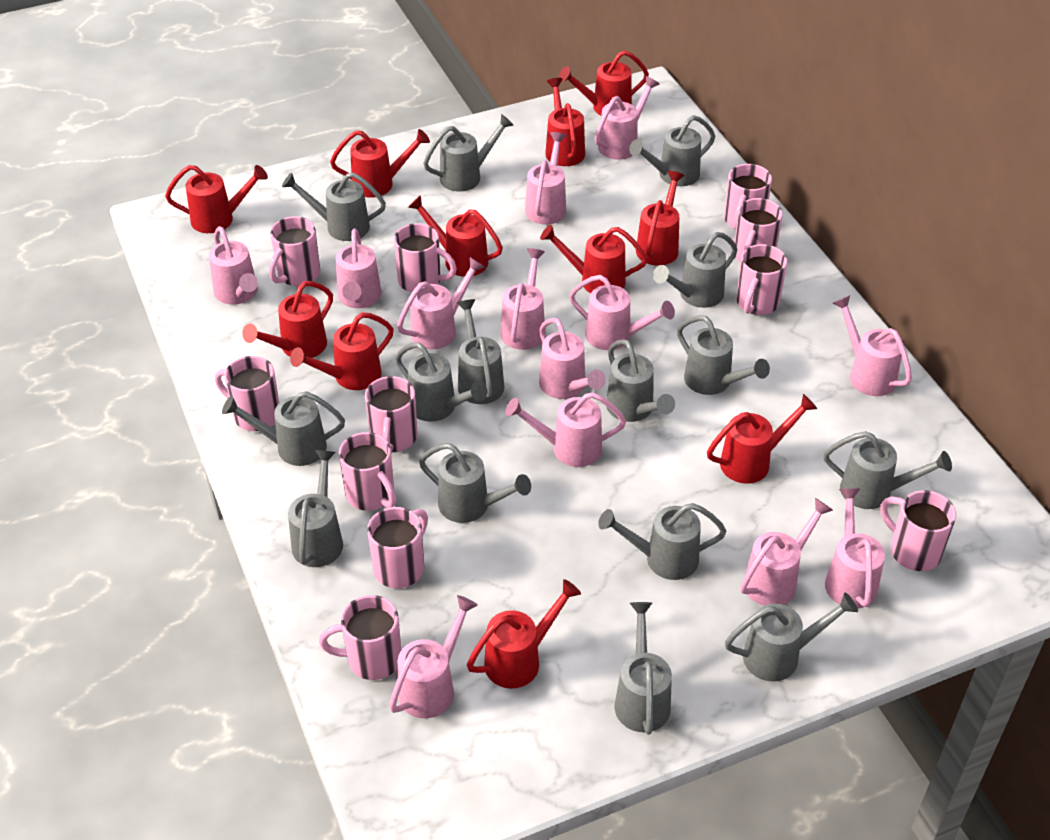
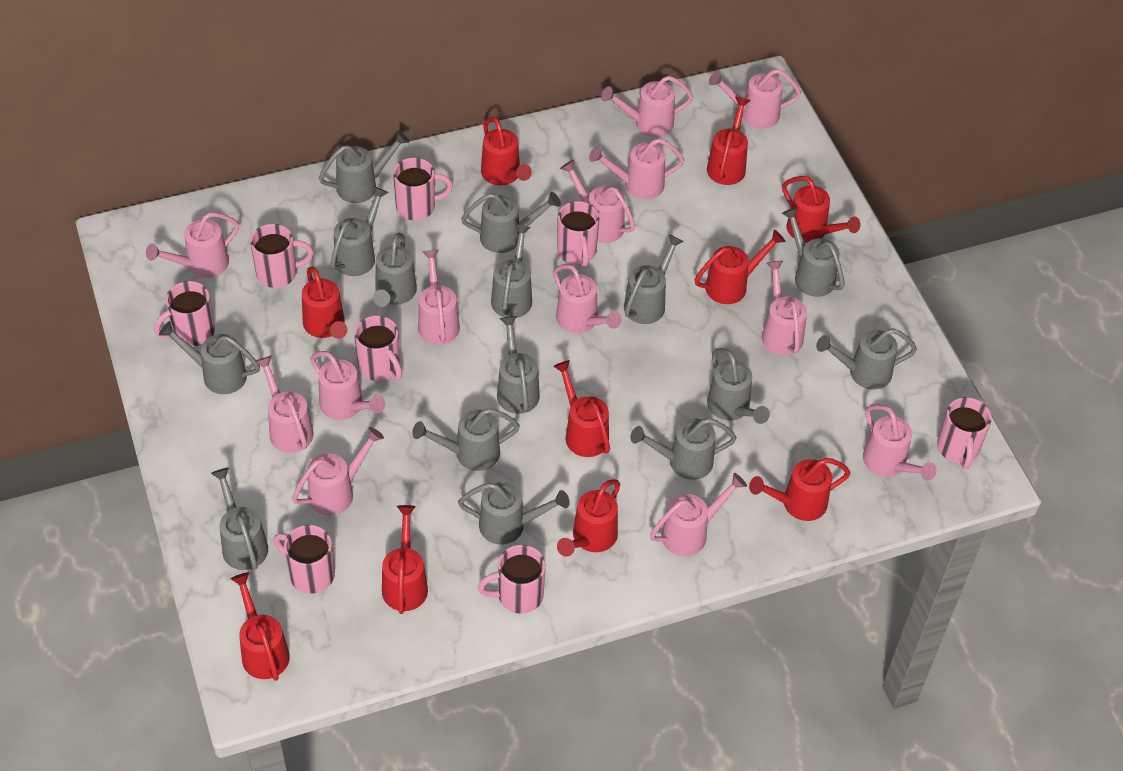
pink mug: [215,356,279,431] [269,216,320,286] [319,595,401,680] [339,432,396,511] [365,376,417,453] [367,507,428,588] [394,223,457,292] [724,164,772,229] [734,198,783,262] [736,244,787,315] [880,490,956,571] = 11 -> [154,281,215,346] [250,224,314,288] [274,525,335,594] [354,315,402,381] [393,158,453,220] [478,545,546,614] [557,201,599,267] [937,397,991,469] = 8
red watering can: [165,165,268,233] [242,281,333,358] [290,312,394,390] [330,129,430,198] [408,195,503,277] [467,579,581,689] [540,225,647,293] [545,78,585,166] [559,50,649,115] [636,171,685,266] [707,394,817,484] = 11 -> [231,572,290,681] [302,266,348,339] [382,505,428,614] [481,117,532,185] [553,360,610,457] [557,479,620,557] [695,229,786,304] [707,97,751,185] [749,458,851,521] [782,176,861,243] = 10

